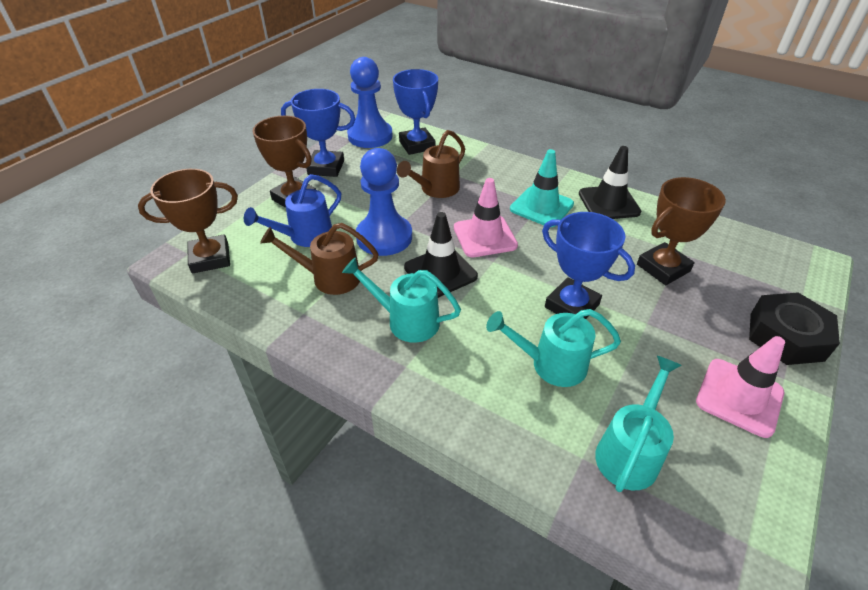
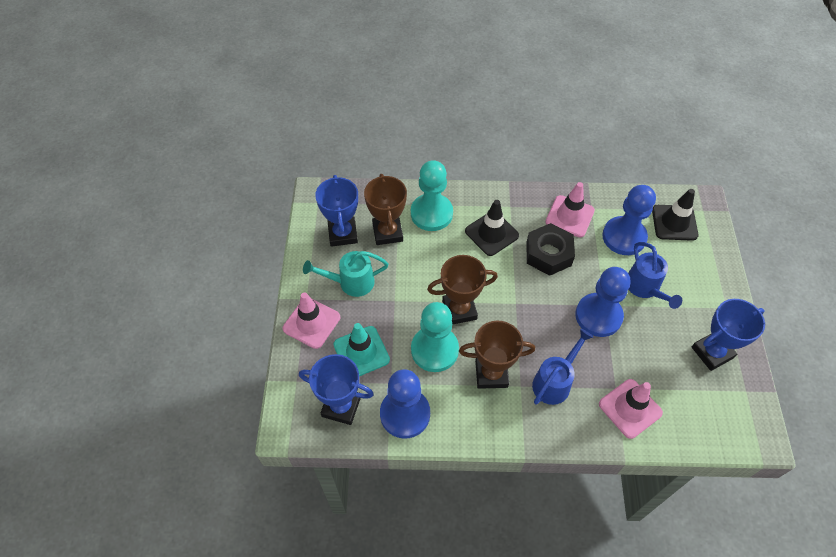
blue pawn: [347,57,393,148] [356,148,412,256] = 2 -> [380,369,430,438] [575,267,630,337] [602,185,656,255] = 3
blue watering can: [244,174,341,247] = 1 -> [532,329,593,405] [628,242,682,309] = 2
brown watering can: [260,223,379,295] [397,130,465,198] = 2 -> none = 0
pink traffic cone: [454,178,518,258] [696,336,785,438] = 2 -> [283,292,340,349] [545,182,595,237] [599,379,663,439] = 3
turquoise pawn: none = 0 -> [411,160,453,231] [411,302,459,372] = 2
turquoise watering can: [342,257,461,343] [486,309,621,387] [595,356,682,492] = 3 -> [303,251,389,297] = 1

